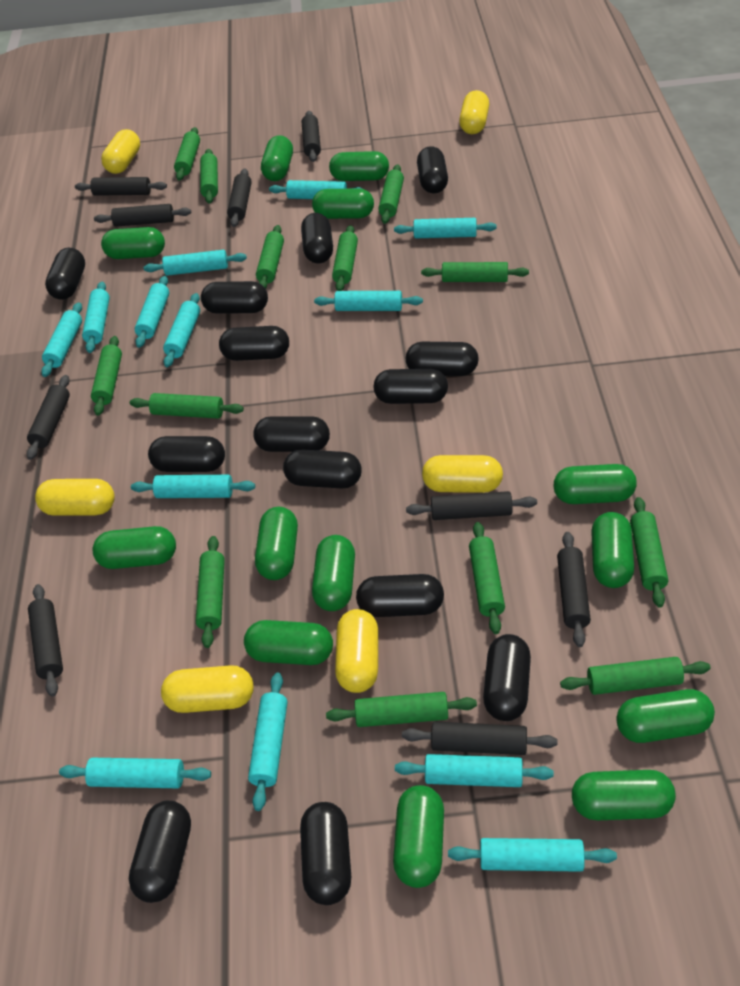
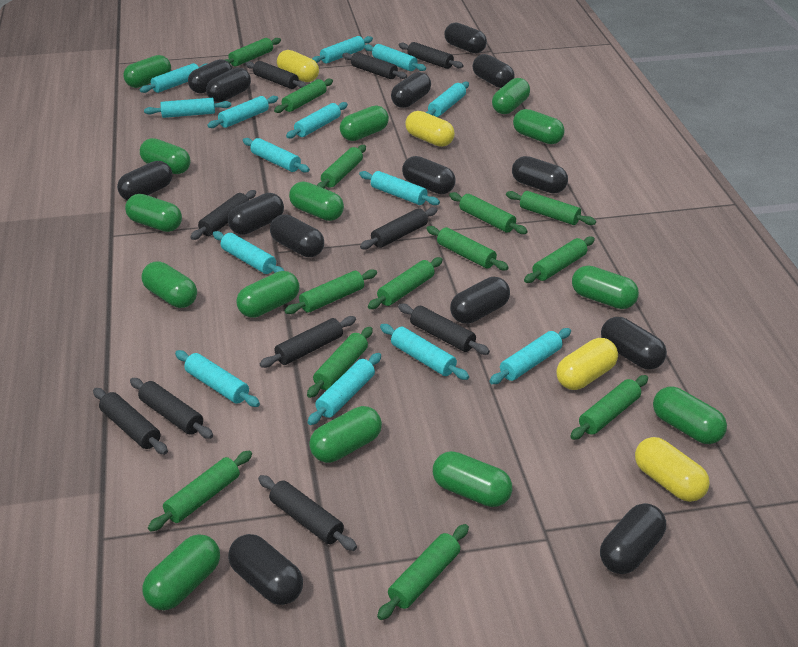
black rolling pin: [27,375,70,460] [28,584,63,697] [75,177,167,196] [94,204,191,227] [227,169,252,227] [302,111,321,162] [402,722,557,755] [406,491,537,520] [557,532,591,647] = 9 -> [93,388,168,455] [130,378,213,439] [190,190,256,240] [245,61,306,89] [258,475,357,551] [260,316,356,368] [342,52,407,79] [360,207,438,249] [398,42,463,69] [398,303,490,355] = 10
green capsule: [93,526,176,569] [101,227,165,259] [244,620,333,665] [255,507,298,580] [261,135,293,181] [312,188,374,219] [312,535,355,611] [329,151,389,181] [393,785,444,888] [553,464,637,504] [572,770,676,820] [591,512,634,588] [616,689,715,743] = 13 -> [123,55,171,88] [125,194,182,232] [140,138,190,174] [142,261,197,308] [143,534,220,610] [236,271,300,318] [289,182,344,221] [309,406,382,463] [340,105,389,141] [433,451,512,507] [492,78,530,114] [513,109,565,144] [572,266,639,309] [653,387,727,444] = 14
turquoise rolling pin: [41,302,82,377] [59,758,211,788] [82,282,110,353] [131,475,255,498] [135,276,169,348] [144,250,247,276] [163,293,200,367] [248,673,288,811] [269,180,363,199] [314,291,423,311] [394,218,497,238] [395,754,554,787] [448,838,617,872] = 13 -> [140,63,206,93] [144,98,231,118] [175,350,260,407] [207,96,278,128] [213,231,284,274] [243,138,310,173] [286,102,348,139] [308,353,381,425] [312,36,373,63] [359,171,440,205] [364,44,426,71] [380,324,469,380] [426,82,469,117] [489,328,571,384] = 14
yellow capsule: [35,479,115,516] [101,129,140,174] [161,665,254,713] [335,609,378,693] [422,455,503,493] [459,90,489,134] = 6 -> [277,50,319,82] [405,111,455,147] [556,338,618,390] [635,437,710,502] = 4

